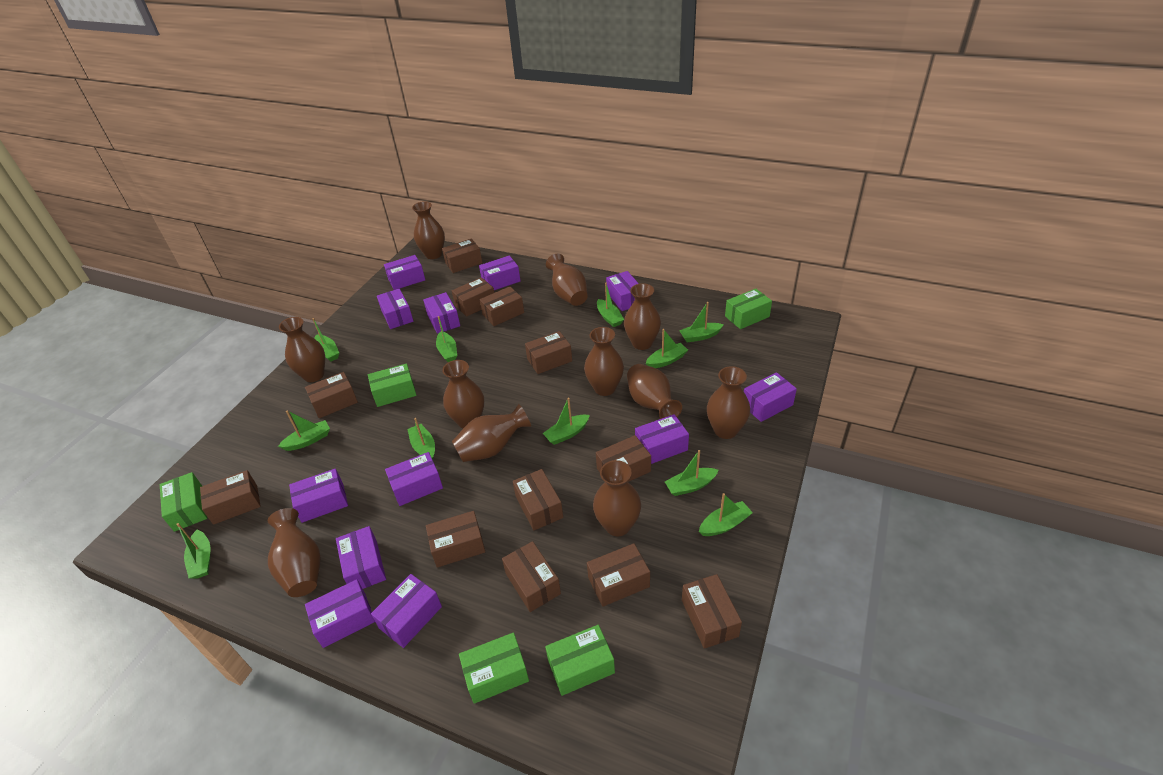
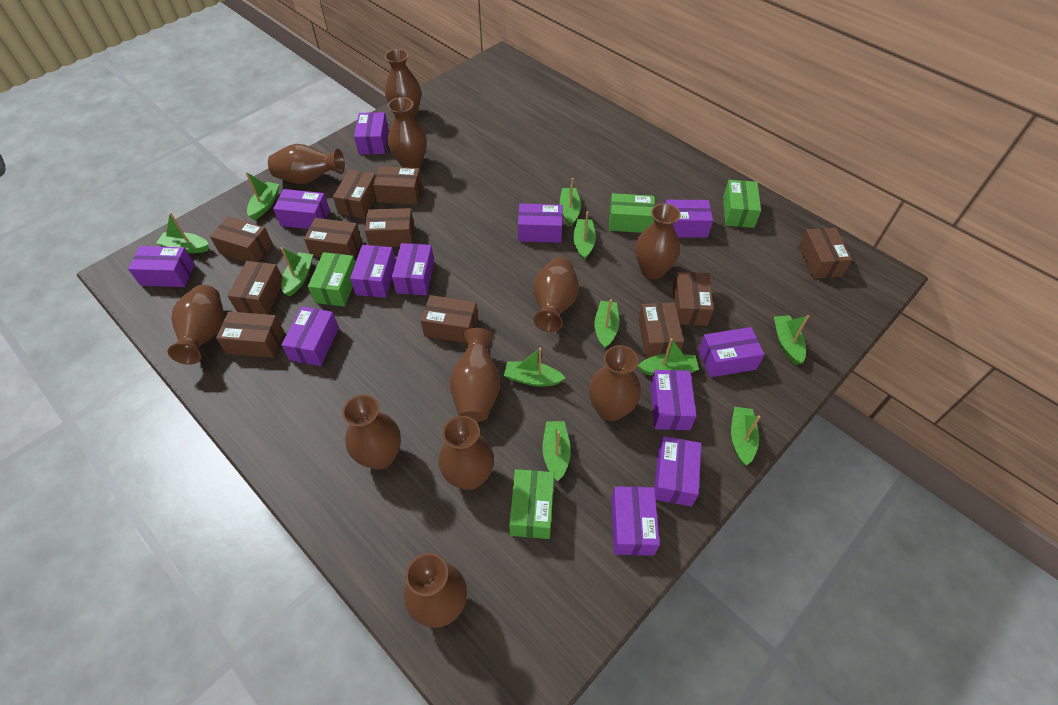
brown box: [200,470,261,525] [305,372,358,418] [426,511,485,568] [442,239,482,273] [452,277,494,317] [479,286,524,326] [502,541,561,612] [513,469,563,531] [525,331,572,374] [587,543,650,607] [596,435,651,482] [682,574,742,649] = 12 -> [210,216,273,262] [216,312,284,358] [228,261,282,315] [304,218,362,257] [333,170,376,219] [365,208,414,247] [373,166,422,205] [421,295,478,343] [639,302,684,358] [672,272,714,326] [799,227,852,279] = 11
green box: [160,472,207,532] [368,363,417,407] [459,632,529,704] [545,625,615,696] [725,289,772,329] = 5 -> [308,252,355,307] [509,469,554,539] [609,193,655,233] [723,180,761,228] = 4

